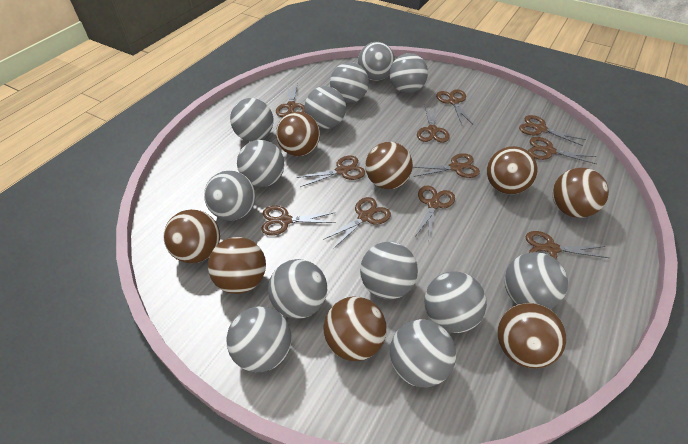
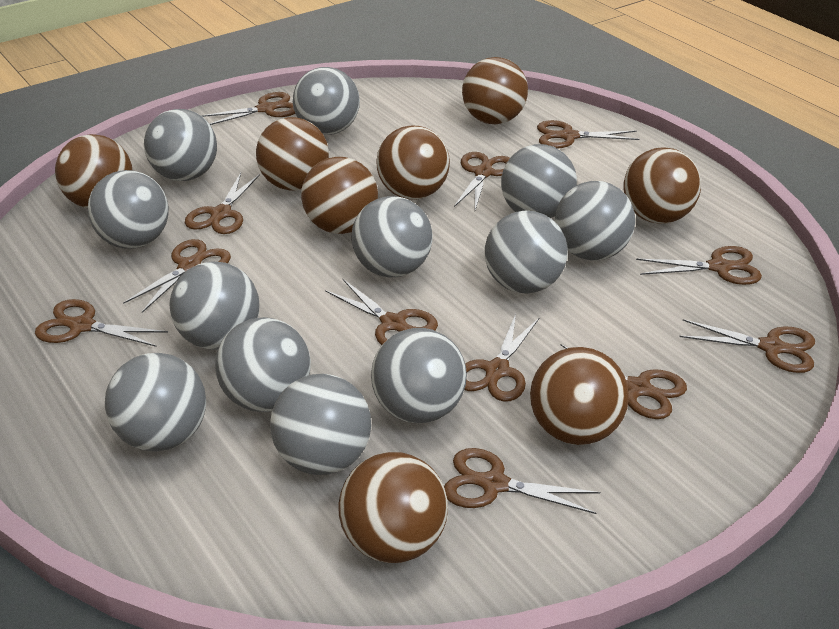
brown scissors: [261,206,336,236] [276,83,305,117] [296,156,365,187] [323,197,391,249] [413,153,480,178] [414,186,455,239] [417,104,450,143] [436,89,473,125] [519,115,586,146] [525,231,609,259] [528,137,597,164] = 11 -> [35,299,168,347] [123,239,231,313] [185,173,260,234] [201,92,295,125] [325,279,438,345] [444,448,600,514] [454,152,510,210] [464,314,540,401] [537,120,639,149] [561,344,687,419] [636,246,762,285] [679,319,815,373] = 12
grey ball: [204,171,256,221] [227,306,291,372] [230,98,274,141] [237,140,284,187] [268,259,327,319] [305,86,346,129] [330,62,369,103] [358,42,395,81] [360,242,418,299] [389,53,428,93] [390,319,456,387] [424,272,487,333] [505,252,568,309] = 13 -> [88,170,169,249] [105,353,206,452] [144,109,217,181] [169,261,259,350] [215,317,311,412] [270,374,371,475] [293,67,360,135] [351,196,433,278] [371,328,467,423] [485,211,568,294] [501,144,577,218] [555,181,635,260] = 12

